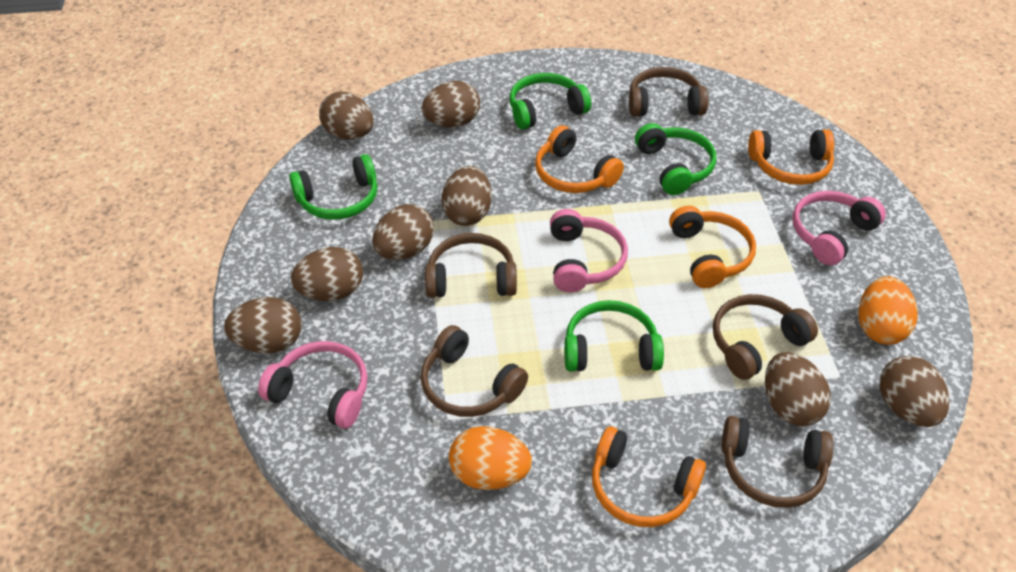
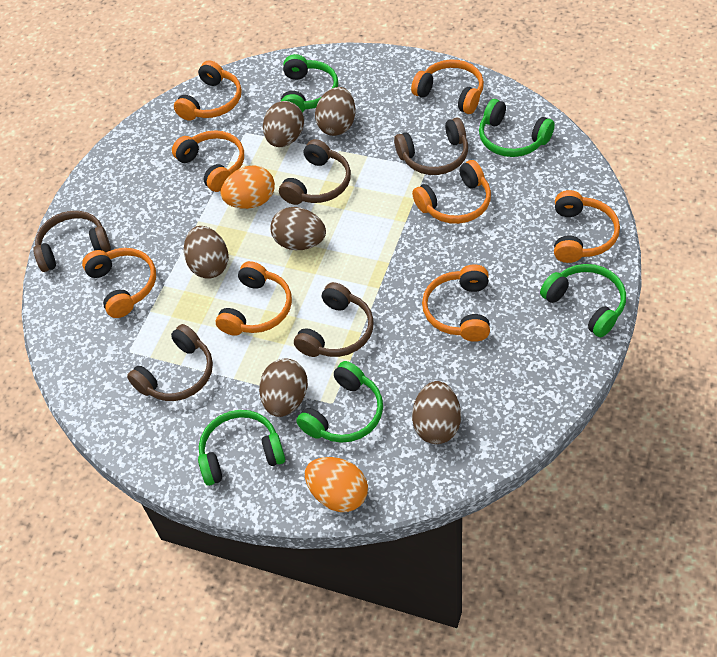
brown egg: [224,297,302,353] [291,247,363,301] [319,91,373,140] [372,204,434,260] [422,81,480,127] [442,166,492,226] [765,352,831,426] [880,356,949,427] = 8 -> [184,226,229,279] [259,359,308,417] [263,101,304,147] [271,207,326,250] [315,87,356,136] [412,381,461,444] = 6
green headphones: [289,154,378,220] [510,73,591,130] [564,300,664,371] [635,123,716,195] = 4 -> [198,410,285,486] [281,54,338,113] [296,361,383,443] [479,99,555,157] [540,264,626,337] = 5
orange headphones: [535,125,624,193] [592,426,706,527] [669,206,756,288] [748,129,834,185] = 4 -> [82,248,156,318] [172,130,244,192] [174,60,242,121] [216,261,292,336] [411,60,484,114] [412,160,491,224] [422,264,490,342] [554,190,620,263] = 8
pink headphones: [258,341,368,429] [550,209,628,293] [792,191,886,265] = 3 -> none = 0

